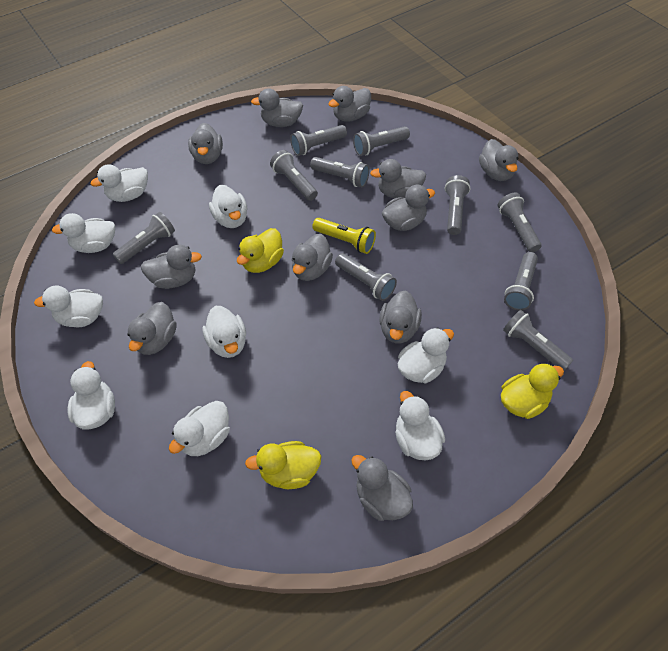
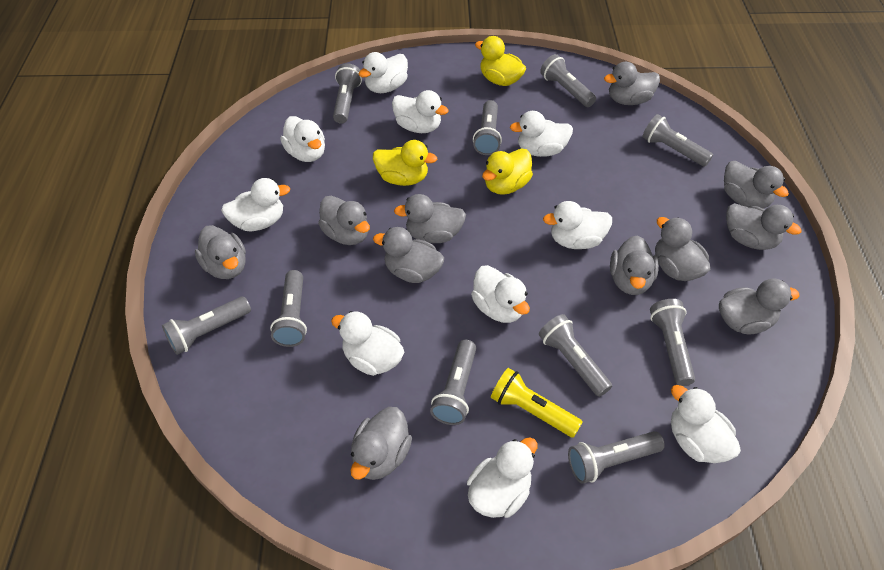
white duck: [34,286,103,327] [52,213,115,253] [68,361,115,430] [91,164,148,202] [169,401,230,456] [203,306,246,358] [209,185,247,228] [395,391,445,460] [398,327,454,383] = 9 -> [221,178,290,231] [280,116,325,162] [331,311,404,376] [359,52,408,93] [392,90,449,133] [467,438,537,518] [471,265,530,323] [510,111,573,157] [543,201,612,249] [671,385,741,463] = 10

